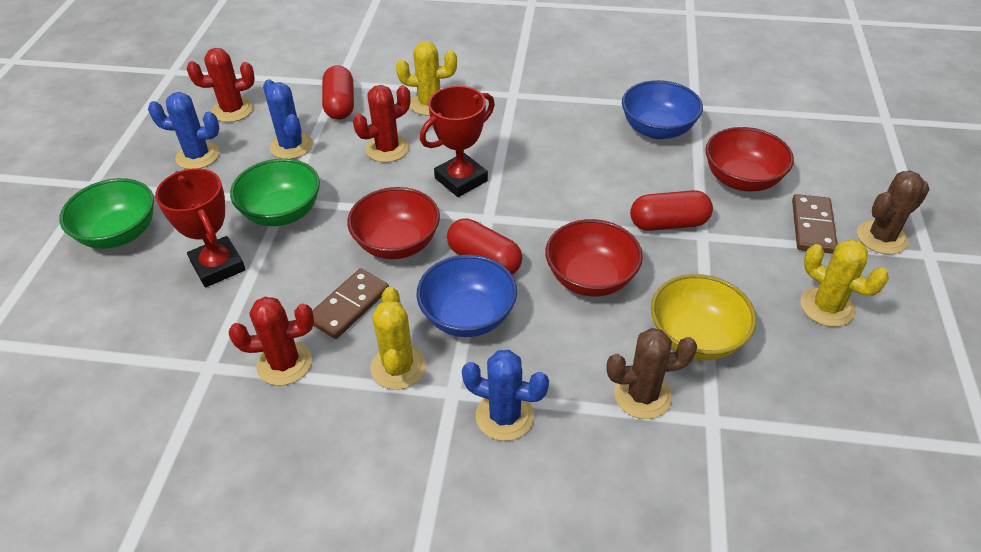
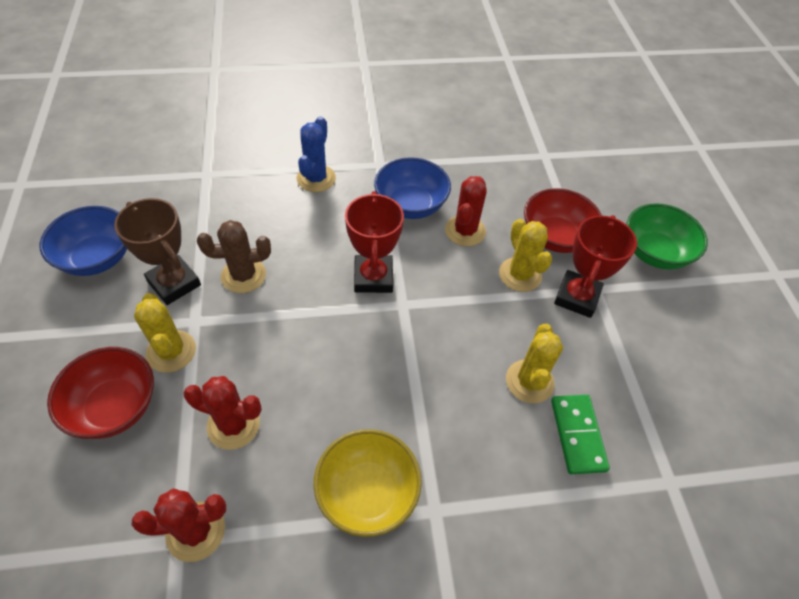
blue cactus: [148,92,220,169] [263,79,313,159] [462,350,549,441] = 3 -> [297,116,336,192] = 1
brown cactus: [606,328,697,419] [857,171,930,255] = 2 -> [197,220,271,293] = 1
brown domino: [312,269,389,339] [792,194,837,254] = 2 -> none = 0
brown trophy: none = 0 -> [114,198,201,305] = 1
green bowl: [59,178,154,249] [230,158,320,226] = 2 -> [627,203,708,270] = 1
green domino: none = 0 -> [551,395,610,474] = 1
red bowl: [347,187,440,259] [545,219,643,297] [705,127,794,192] = 3 -> [47,347,154,439] [524,188,601,253] = 2
red capsule: [322,65,354,120] [447,218,522,274] [630,190,713,231] = 3 -> none = 0

